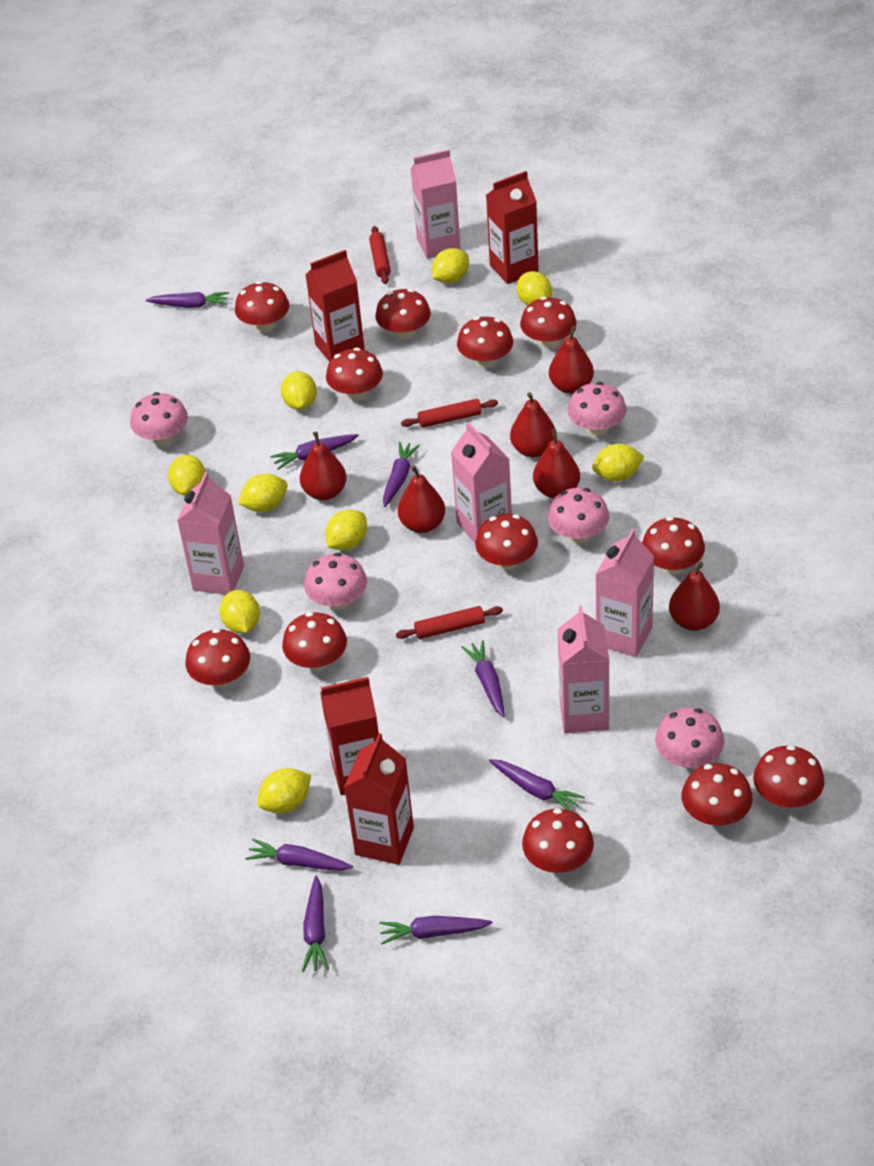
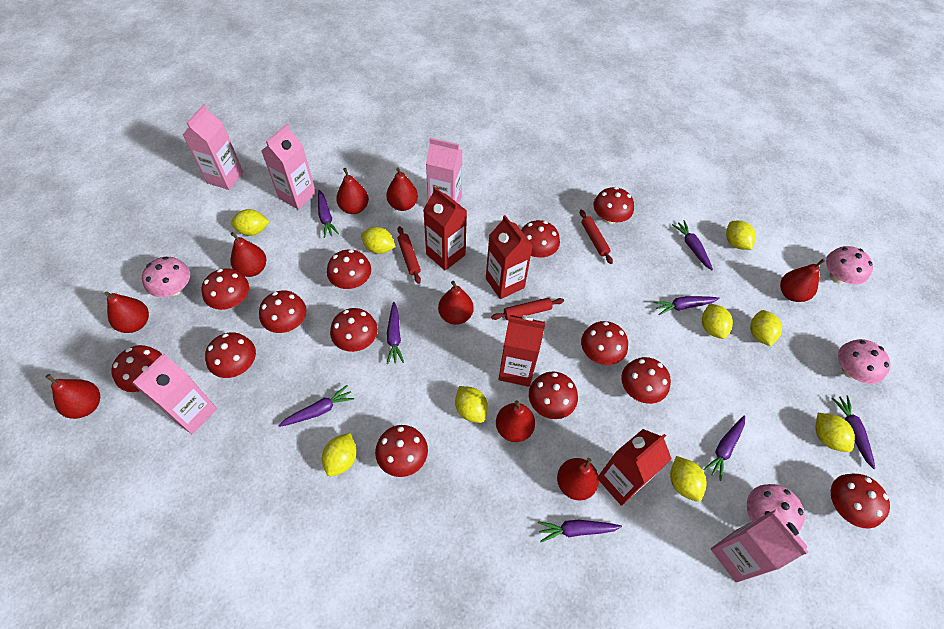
pink mushroom: [130,392,188,446] [304,553,367,610] [547,488,609,543] [567,382,627,436] [655,707,724,769] = 5 -> [142,256,190,297] [747,484,805,532] [826,246,873,284] [838,339,890,384] = 4
red mushroom: [186,629,250,688] [235,281,289,332] [282,612,347,671] [326,348,383,400] [375,289,431,340] [457,317,513,368] [475,514,538,570] [520,297,576,349] [522,808,594,873] [642,517,705,574] [682,763,753,826] [753,745,825,808] = 12 -> [111,345,162,392] [201,268,249,310] [205,332,256,378] [259,290,306,333] [327,249,371,289] [330,308,378,352] [375,425,428,477] [521,220,560,258] [529,371,578,419] [581,321,628,365] [594,187,634,224] [621,357,671,404] [831,474,890,529] = 13
red pear: [300,432,347,501] [398,465,445,533] [510,392,555,457] [533,429,580,499] [549,326,594,394] [669,561,720,631] = 6 -> [45,374,100,419] [104,291,149,333] [230,232,267,277] [336,168,369,214] [386,167,418,211] [438,281,474,325] [496,400,535,442] [557,458,599,500] [780,258,825,302] = 9

